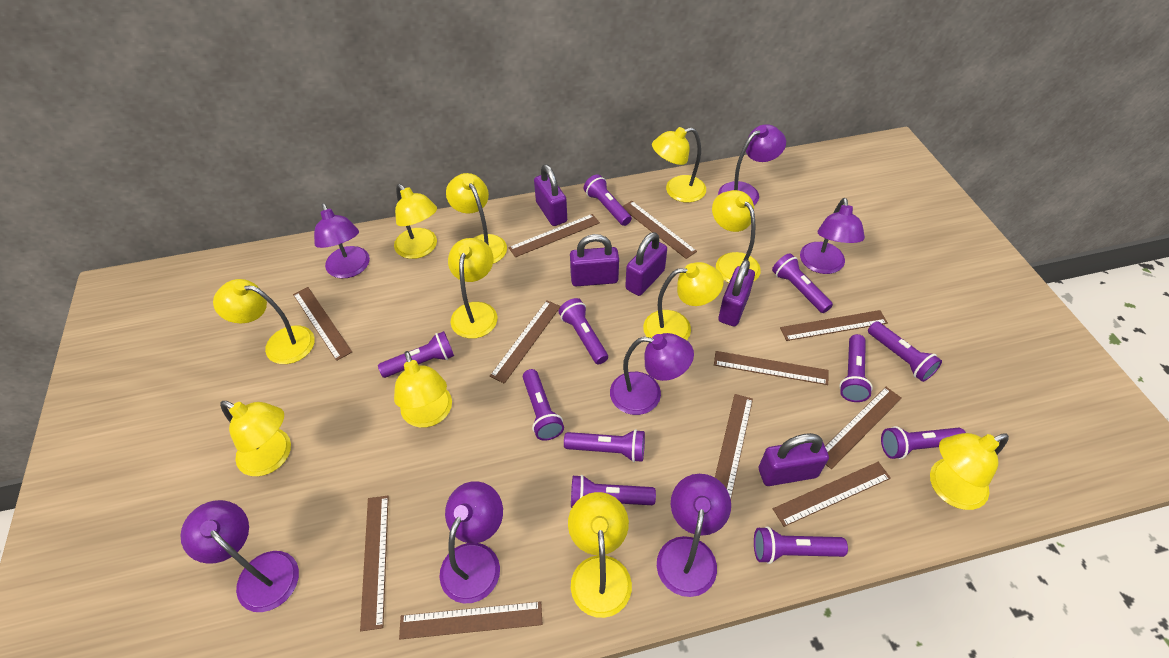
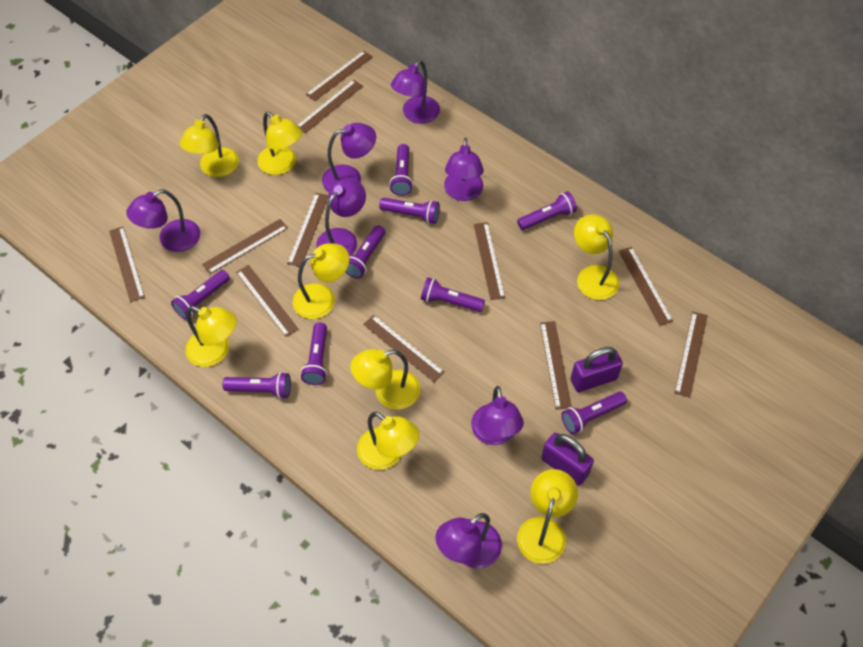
purple flashlight: [378,331,454,378] [523,369,564,441] [558,298,608,364] [564,429,645,462] [571,475,656,508] [584,174,632,226] [754,526,848,564] [772,253,833,313] [839,334,873,402] [868,321,942,382] [881,426,966,459] = 11 -> [171,270,230,320] [222,372,291,399] [301,322,327,385] [346,225,385,278] [379,198,440,224] [389,144,413,196] [421,277,485,312] [517,191,577,230] [562,392,627,434] = 9
purple padlock: [534,164,567,226] [570,234,619,286] [625,232,667,296] [718,260,755,326] [759,433,829,486] = 5 -> [541,433,594,486] [571,347,623,392] = 2
yellow lamp: [213,279,315,364] [220,401,291,476] [394,184,437,259] [394,351,452,428] [446,173,507,264] [448,238,498,339] [568,492,632,618] [643,262,724,340] [652,127,706,203] [712,190,761,283] [930,433,1009,510] = 11 -> [180,114,239,177] [185,306,237,367] [257,112,302,175] [293,243,349,319] [351,349,420,410] [357,412,419,470] [517,469,578,564] [574,214,619,300] = 8

